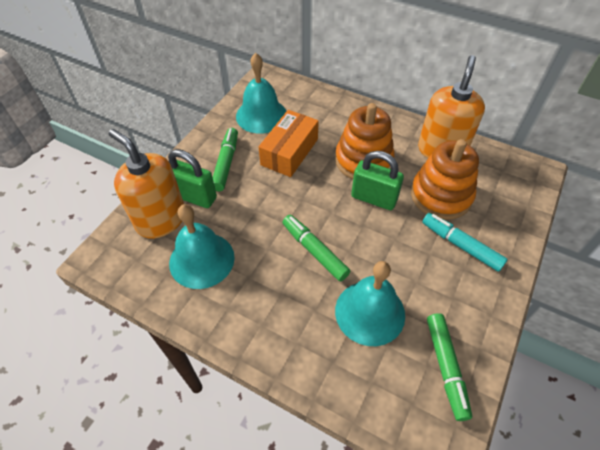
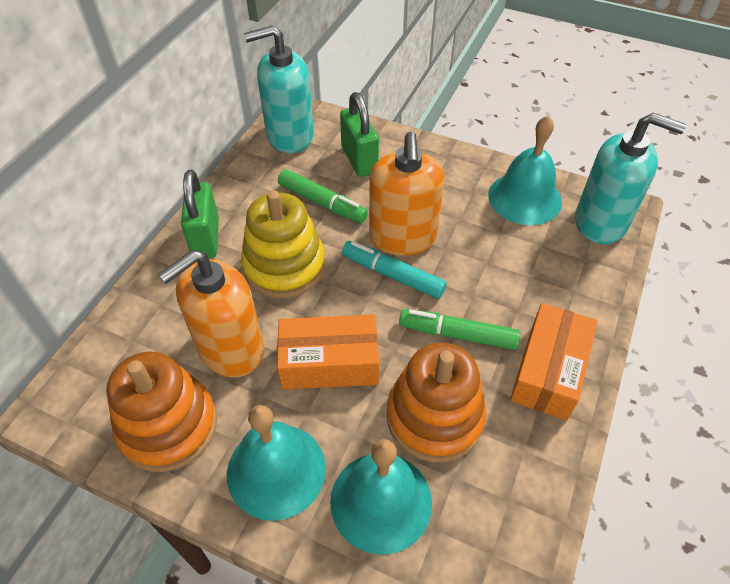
green marker: [213,128,238,191] [282,215,350,281] [427,313,472,421] = 3 -> [278,169,368,223] [399,309,520,350] = 2
orange box: [259,110,319,177] = 1 -> [277,315,379,390] [510,303,597,421] = 2
turquoise soap dispenser: none = 0 -> [244,25,314,153] [575,113,686,244] = 2
yellow stacking toy: none = 0 -> [241,191,325,298] = 1

